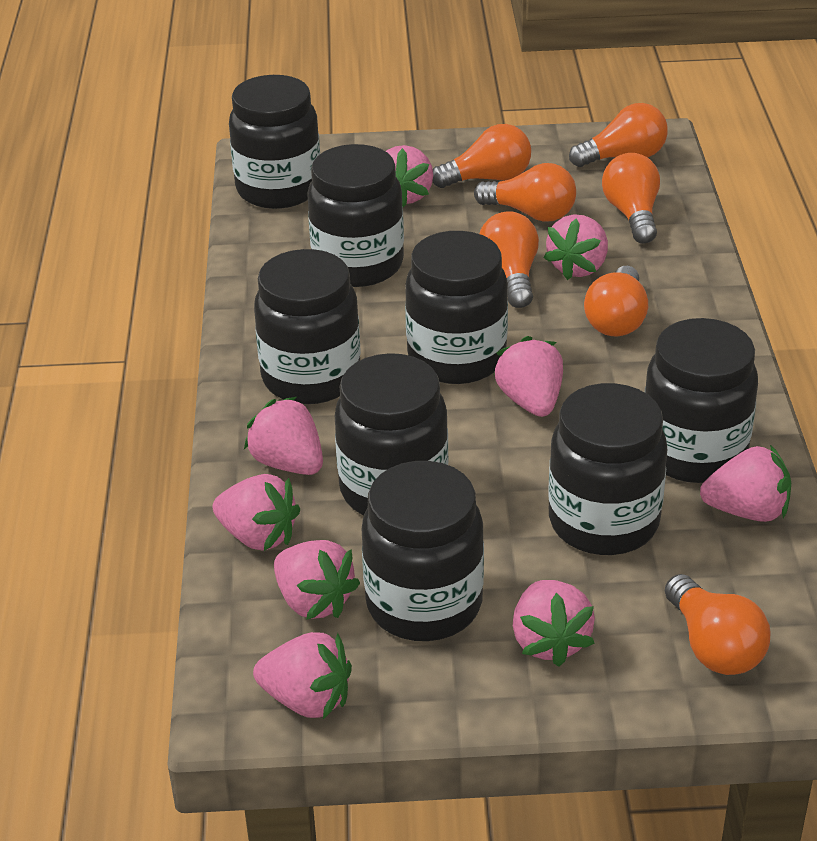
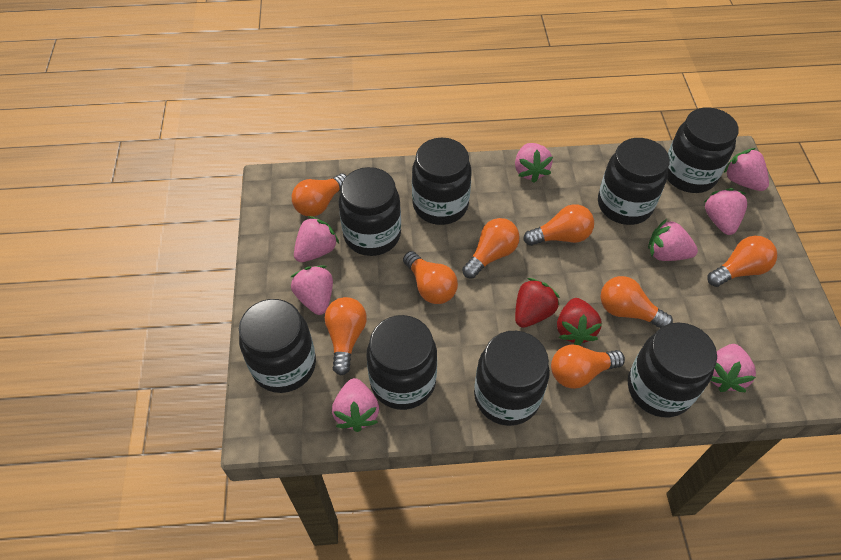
orange light bulb: [432,124,531,188] [474,163,576,222] [479,211,539,308] [569,103,668,167] [584,266,648,336] [602,153,660,243] [665,574,771,675] = 7 -> [292,174,347,217] [325,297,367,376] [403,251,458,304] [462,218,520,279] [523,204,594,246] [551,345,625,389] [600,276,673,328] [707,236,777,287] = 8
pink strawberry: [213,474,300,551] [244,397,323,475] [253,632,352,719] [274,540,360,620] [385,145,433,207] [494,336,563,417] [513,580,595,667] [544,215,608,280] [700,445,791,522] = 9 -> [291,266,333,315] [294,216,339,262] [332,378,379,432] [515,143,553,183] [648,219,698,261] [704,188,747,235] [711,344,756,392] [724,148,769,191] = 8
red strawberry: none = 0 -> [515,278,560,328] [557,298,602,345] = 2

